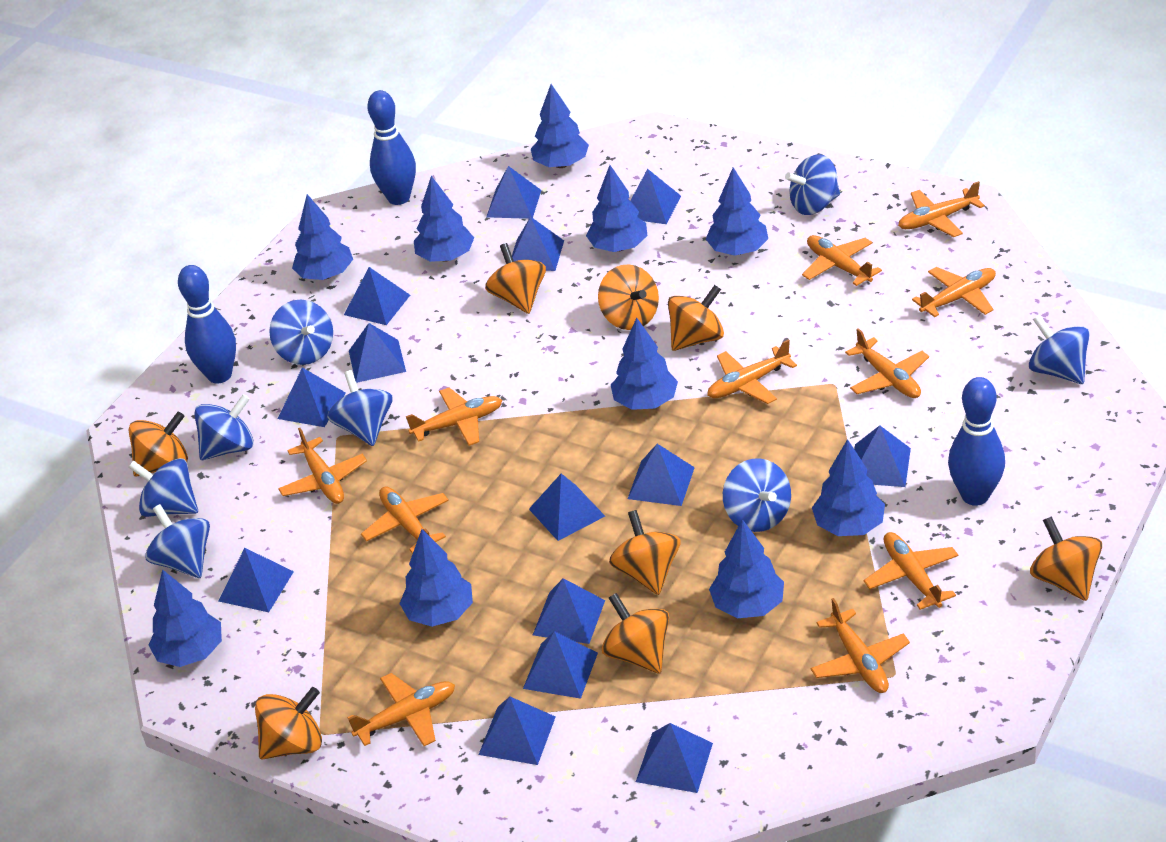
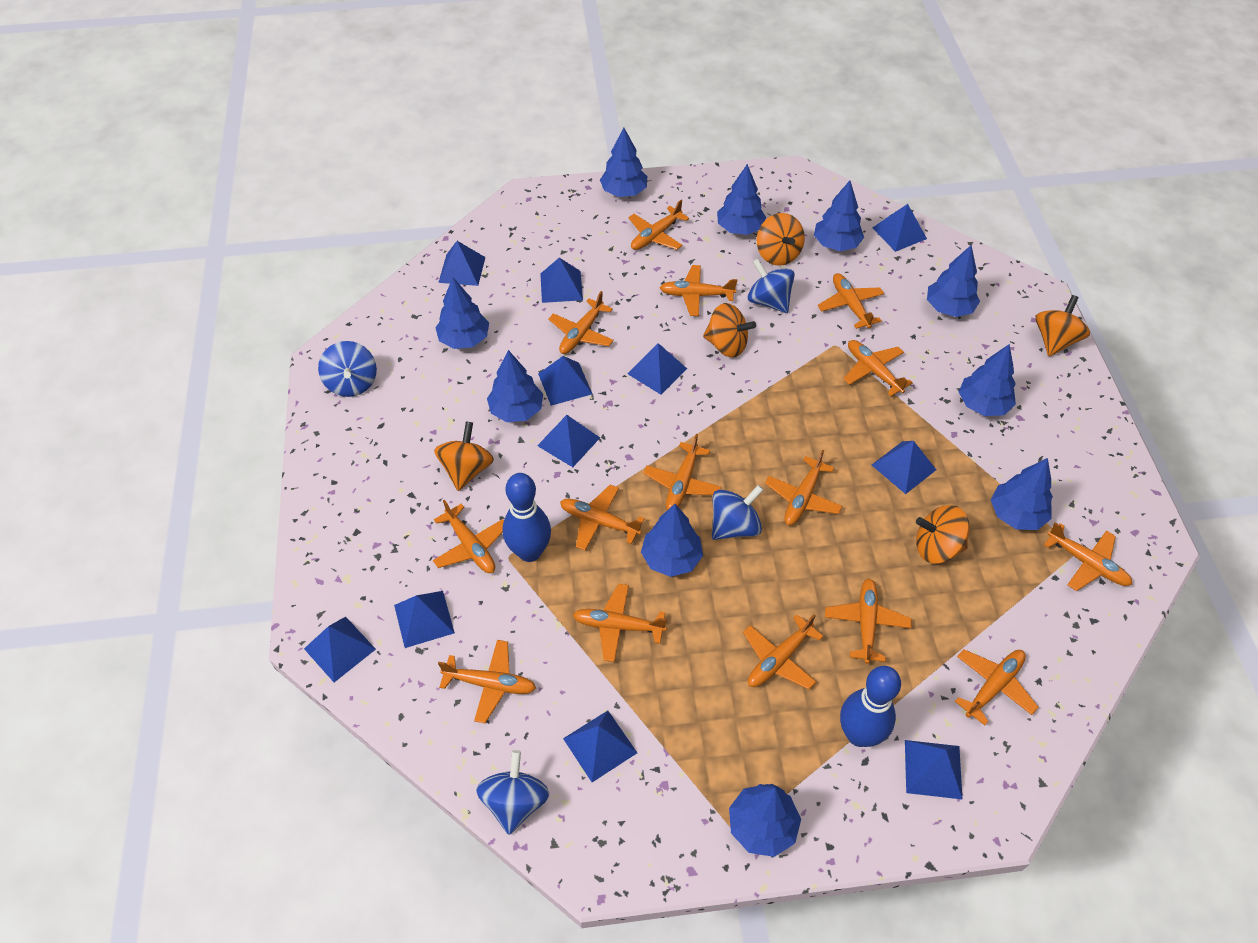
blue bowling pin: [178,265,236,384] [367,90,416,205] [948,377,1005,506] = 3 -> [503,473,551,562] [840,666,901,747] = 2
blue pyramid: [219,548,294,612] [278,367,346,427] [344,267,410,325] [349,323,406,383] [478,697,555,765] [486,166,541,219] [512,217,564,271] [523,631,598,699] [529,473,605,541] [533,578,605,644] [628,444,695,506] [630,169,681,224] [636,723,713,793] [854,425,911,487] = 14 -> [304,617,376,682] [394,591,455,648] [438,241,486,286] [537,415,600,467] [538,356,592,406] [540,258,583,303] [563,711,637,782] [627,343,687,395] [872,204,927,252] [872,441,936,494] [905,740,963,800] = 11
blue spinning top: [129,458,198,517] [145,504,210,578] [194,394,253,460] [269,300,333,365] [327,370,393,446] [723,458,791,532] [785,154,840,215] [1029,315,1090,384] = 8 -> [318,341,377,397] [476,750,549,835] [712,485,764,540] [748,258,795,313] = 4
orange plane: [278,428,367,504] [348,673,455,746] [361,486,449,554] [406,387,502,446] [707,339,797,404] [802,235,882,286] [811,598,910,693] [845,328,929,398] [864,532,959,610] [898,181,985,237] [912,267,996,317] = 11 -> [433,500,504,573] [438,640,536,723] [548,291,614,354] [560,485,645,551] [573,584,667,662] [628,200,689,250] [643,434,721,510] [660,265,737,316] [743,614,824,689] [765,450,842,525] [818,273,884,329] [825,578,912,664] [843,340,913,397] [955,649,1038,725] [1044,522,1132,591] = 15
orange spinning top: [129,412,188,477] [255,687,322,760] [485,243,546,314] [598,264,659,330] [602,593,669,674] [609,510,681,595] [668,285,724,351] [1030,516,1102,601] = 8 -> [434,421,494,491] [703,303,756,358] [757,213,805,266] [916,505,969,564] [1035,295,1090,356] = 5

